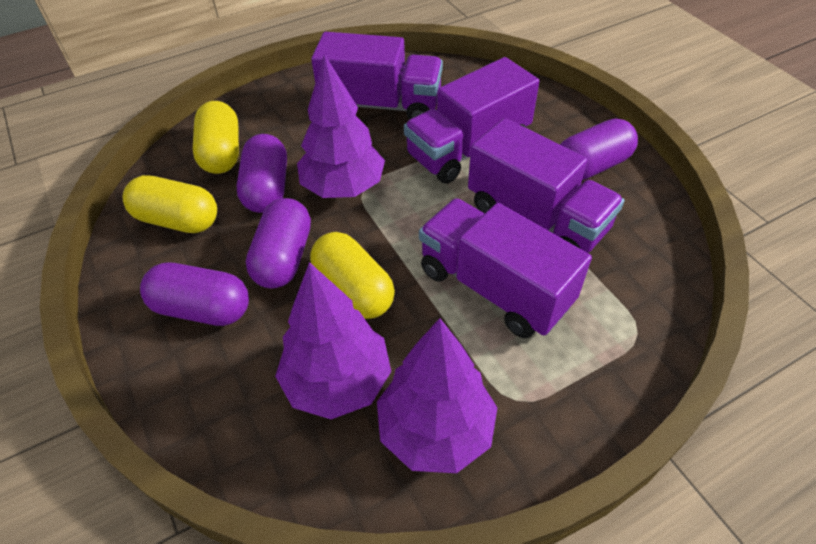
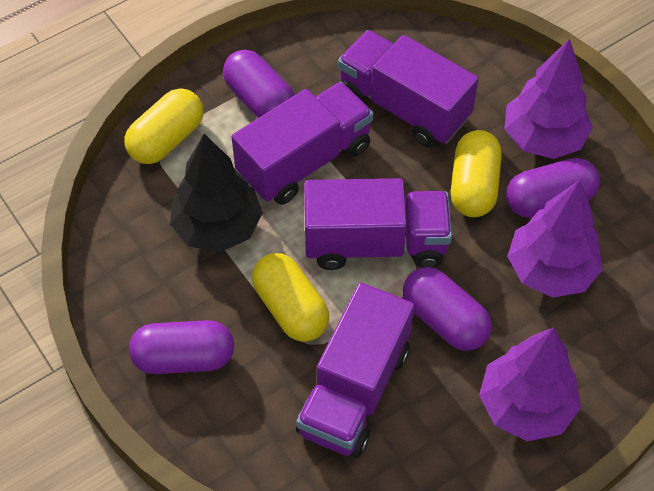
black tree: none = 0 -> [170,134,263,252] = 1

